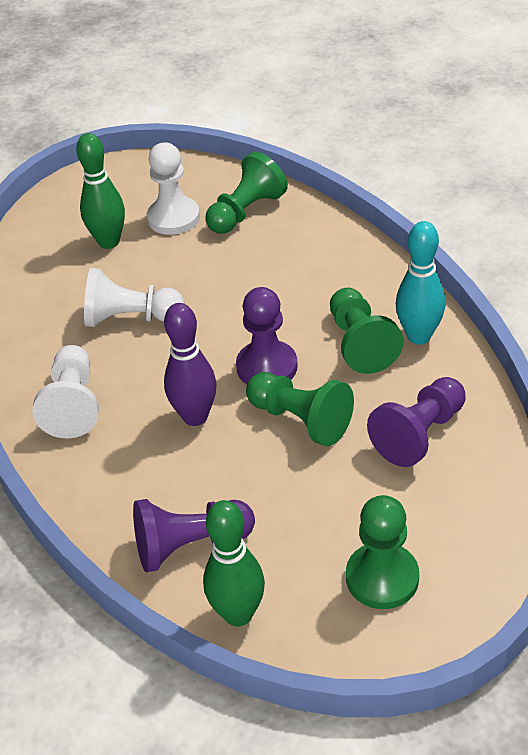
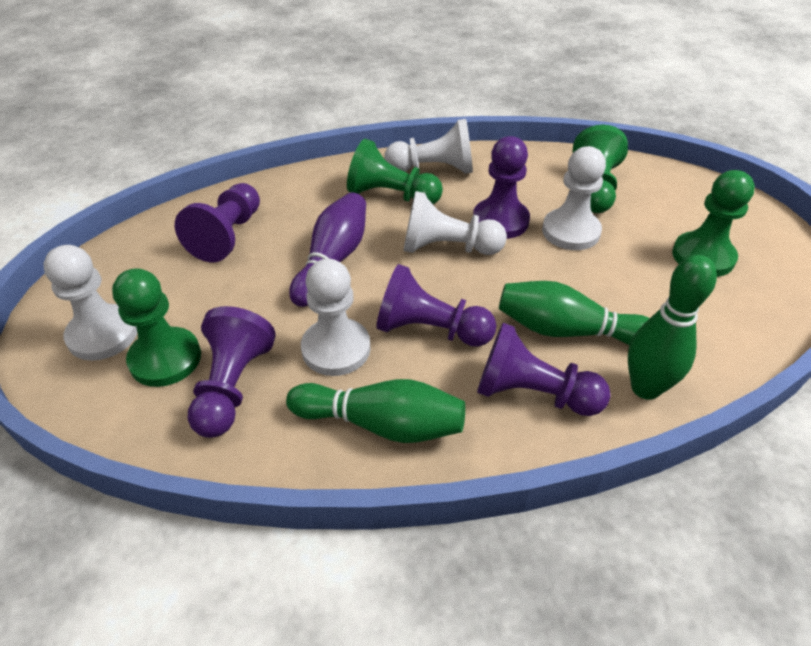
green bowling pin: [76,133,125,249] [203,500,265,627] = 2 -> [286,379,465,443] [499,281,650,345] [628,255,717,400] = 3
purple pawn: [133,499,255,572] [236,287,298,384] [367,377,466,467] = 3 -> [175,183,260,262] [188,306,276,438] [376,264,497,347] [473,136,530,239] [477,323,611,416] = 5
turquoise bowling pin: [396,221,446,344] = 1 -> none = 0
white pawn: [33,345,99,439] [84,268,184,327] [147,142,200,235] = 3 -> [43,245,137,361] [301,259,371,376] [384,119,473,174] [404,191,507,255] [542,146,606,250] = 5

